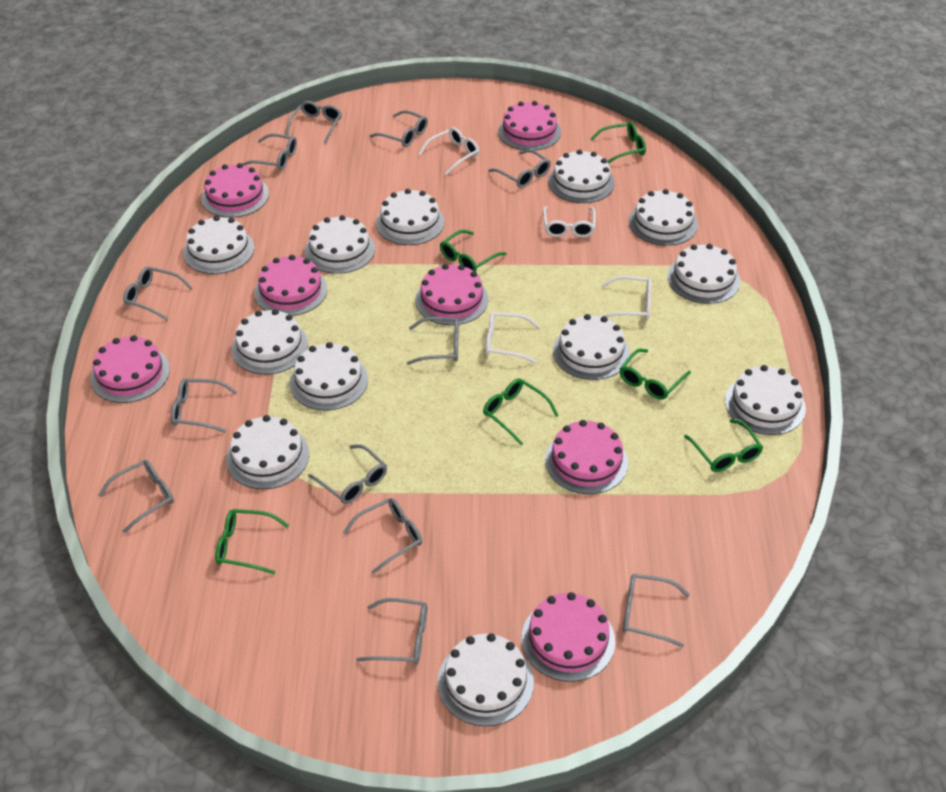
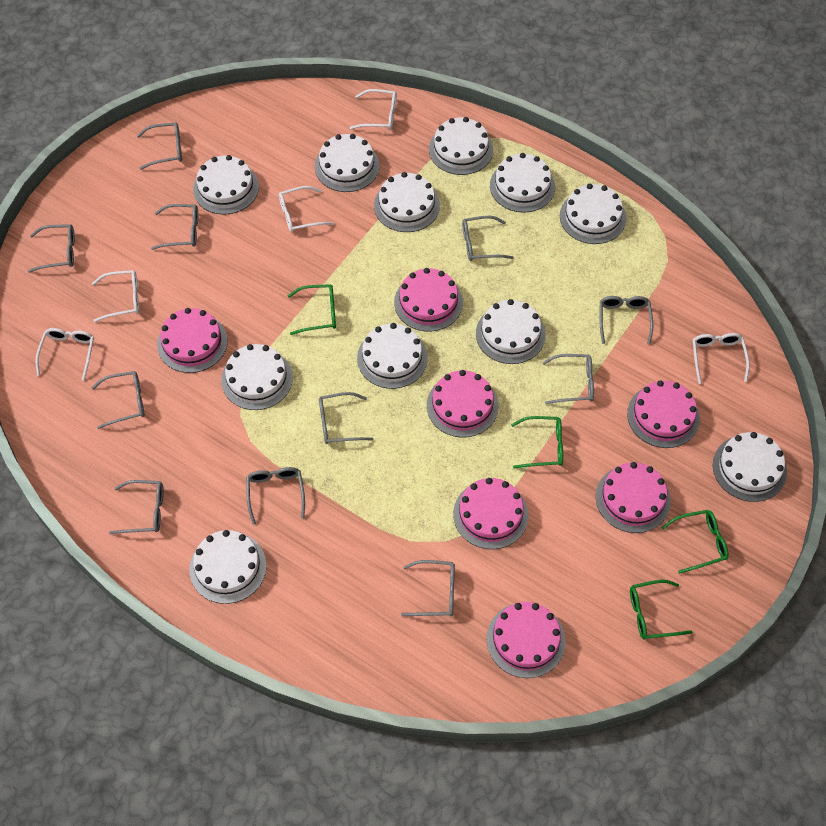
green glasses: [215,509,289,574] [440,230,507,272] [483,378,559,446] [590,122,646,164] [620,349,691,400] [684,419,763,472] = 6 -> [288,284,336,335] [511,416,563,469] [630,580,692,640] [661,510,729,574] = 4
grey glasses: [98,460,174,533] [123,266,193,320] [171,379,237,433] [242,133,297,171] [286,101,342,144] [308,444,387,504] [343,498,422,574] [356,598,427,664] [370,110,428,147] [407,317,459,365] [488,149,551,188] [623,574,690,647] = 12 -> [28,224,75,273] [92,371,145,429] [109,480,163,534] [137,123,182,170] [151,204,198,250] [246,467,305,525] [319,392,373,444] [401,560,455,616] [462,216,514,261] [542,354,594,404] [599,296,653,344] = 11
white cake: [183,216,254,274] [226,415,309,489] [232,309,308,374] [290,342,368,410] [305,215,375,274] [376,189,445,245] [438,633,534,726] [548,150,614,203] [553,314,629,380] [629,189,698,246] [668,244,740,304] [725,365,806,435] = 12 -> [189,530,267,604] [193,155,259,215] [221,344,293,410] [315,134,379,192] [357,323,428,389] [374,172,440,232] [429,117,493,175] [476,299,546,364] [490,153,555,213] [560,184,626,244] [713,432,787,502] = 11
white glasses: [419,127,479,175] [486,312,540,363] [543,207,596,237] [601,276,652,320] = 4 -> [35,328,94,381] [92,270,140,322] [279,186,334,232] [350,89,397,130] [693,333,749,384] = 5

